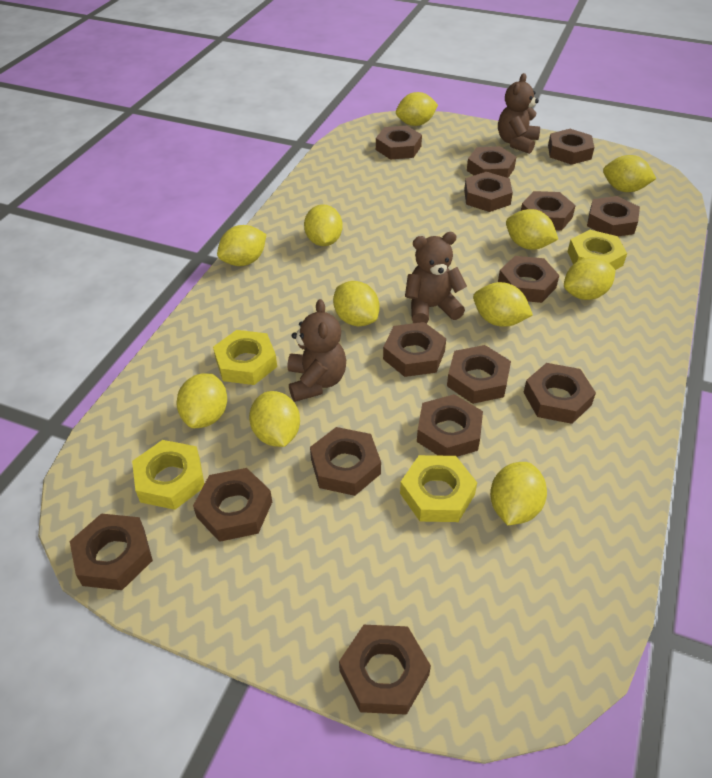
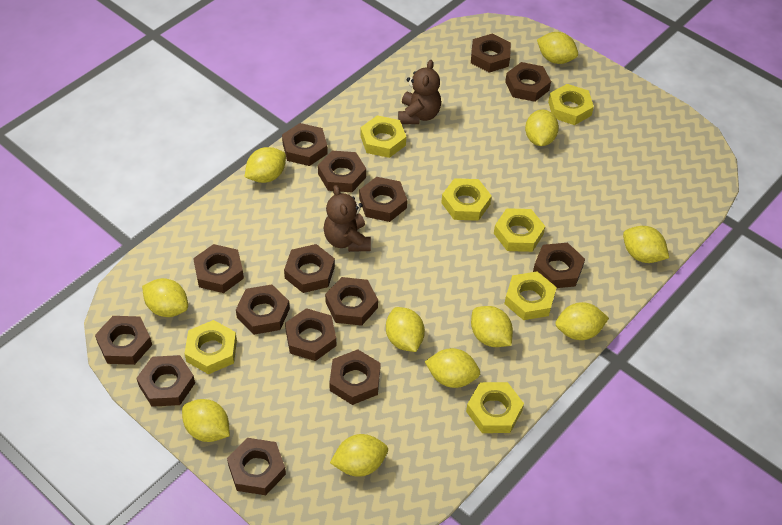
brown teddy bear: [288,299,346,402] [405,232,467,324] [498,73,540,154] = 3 -> [324,185,371,252] [398,60,441,124] = 2
yellow nut: [132,440,204,510] [213,330,277,385] [400,455,477,522] [568,230,627,270] = 4 -> [184,320,237,374] [360,115,406,158] [441,178,492,221] [466,382,524,433] [494,208,545,252] [505,271,557,320] [548,84,594,125] = 7

